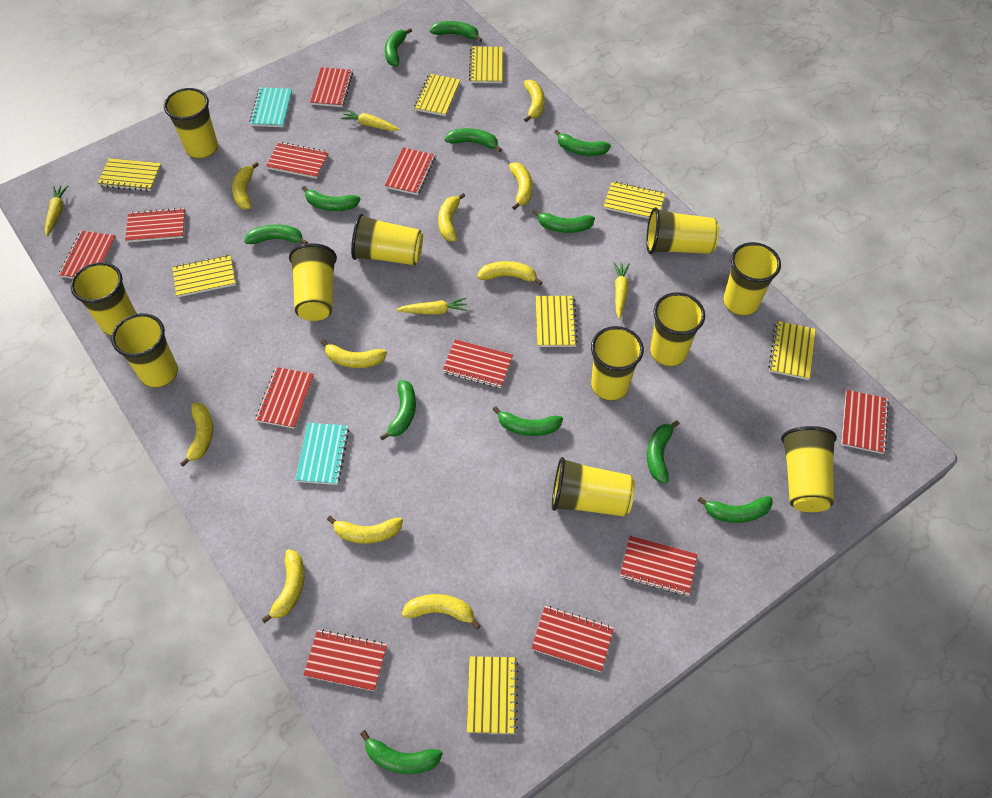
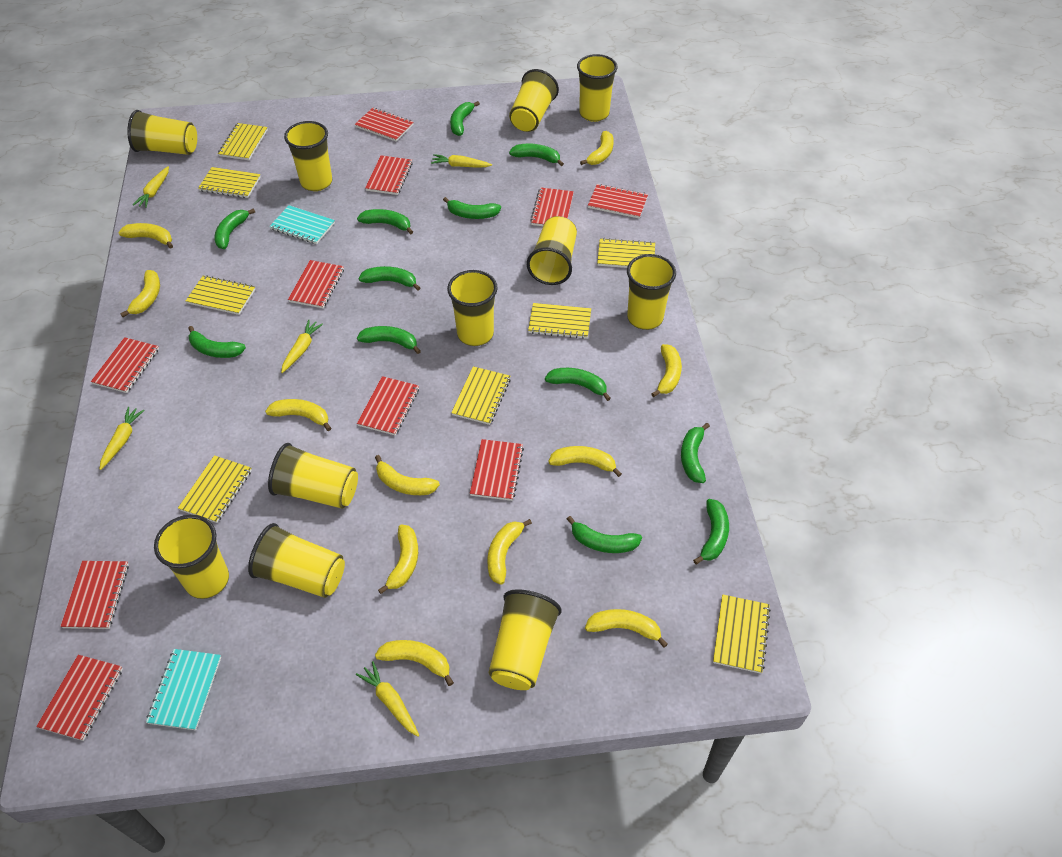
red notebook: [59,231,116,279] [125,208,185,242] [255,367,314,429] [266,142,329,179] [303,630,387,691] [310,67,353,107] [385,148,435,195] [442,339,513,388] [531,606,614,672] [620,536,697,596] [841,390,889,454] = 11 -> [36,655,123,741] [60,561,129,629] [91,337,159,393] [288,260,344,308] [355,108,413,142] [357,376,419,435] [365,155,413,195] [470,439,524,501] [530,187,574,226] [588,184,648,218] = 10
yellow banana: [180,403,213,467] [232,162,259,209] [262,549,305,623] [321,339,387,368] [327,516,403,544] [402,594,481,630] [438,193,465,241] [477,261,542,285] [509,162,533,210] [524,80,545,122] = 10 -> [118,223,173,249] [120,270,160,317] [265,399,331,431] [375,455,440,495] [375,640,454,686] [378,524,418,594] [487,519,532,585] [548,446,622,477] [580,131,614,165] [585,609,668,648] [651,344,682,397] = 11
yellow carrot: [45,185,68,236] [341,109,400,131] [396,298,468,315] [614,262,630,319] = 4 -> [100,407,145,470] [133,166,169,208] [281,320,323,373] [356,661,419,737] [431,154,492,167] = 5

